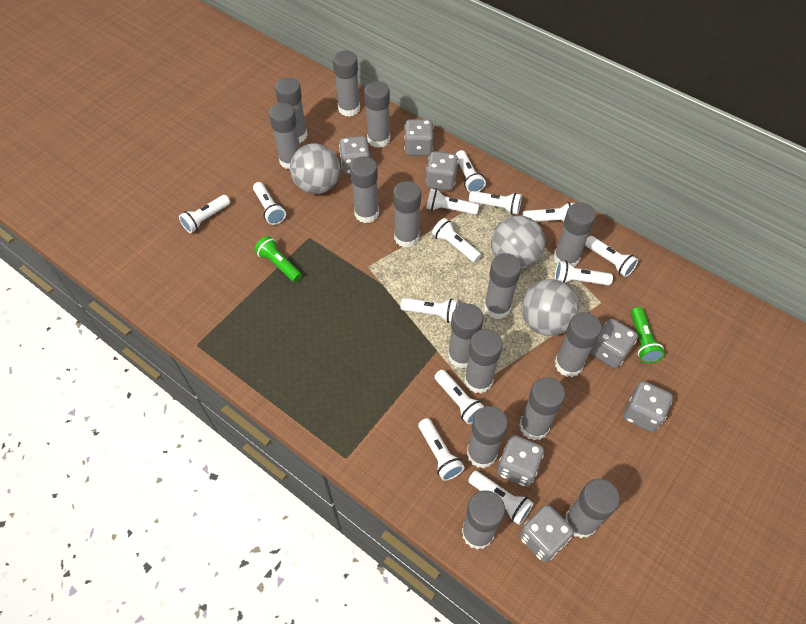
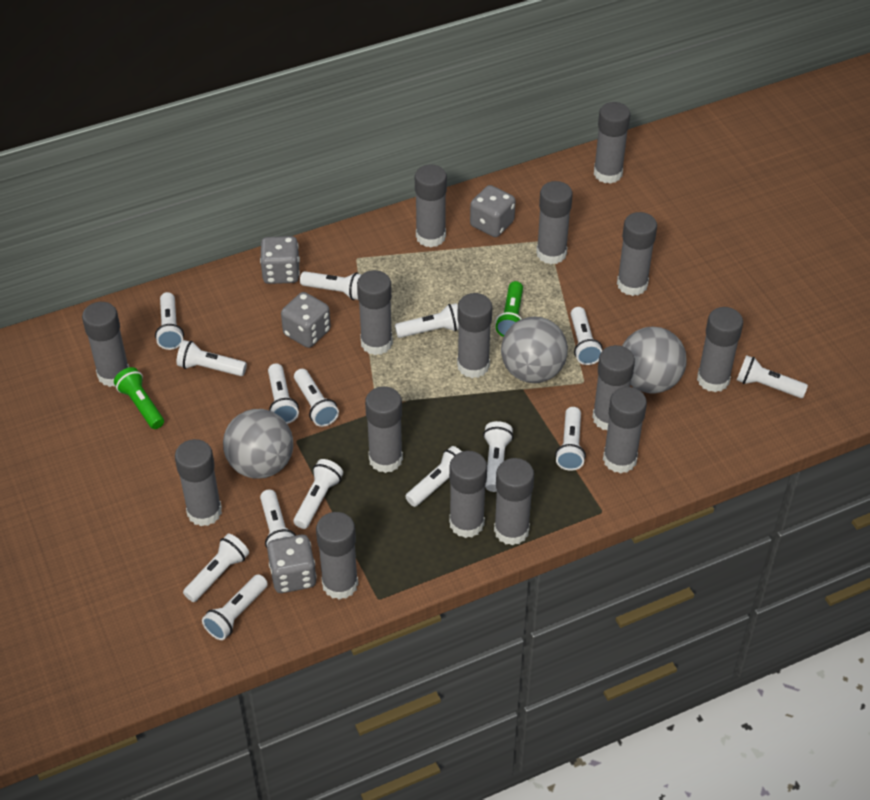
grey dice: [339,136,370,175] [404,119,433,156] [426,151,458,191] [497,435,544,487] [519,505,574,562] [590,319,638,368] [623,381,673,432] = 7 -> [260,236,300,284] [267,535,317,593] [281,292,331,348] [470,185,515,237] = 4
white flashlight: [179,195,230,233] [253,182,286,225] [400,298,458,323] [418,418,465,481] [426,189,479,215] [432,218,481,263] [434,369,485,424] [456,150,486,192] [468,471,534,525] [469,191,522,215] [523,202,574,222] [555,261,613,286] [585,236,638,277] = 13 -> [155,292,184,350] [176,340,247,376] [183,534,249,602] [202,574,268,640] [260,489,296,547] [268,363,299,424] [293,459,343,529] [294,369,339,427] [300,271,362,300] [395,303,459,338] [405,446,462,507] [483,421,513,492] [555,407,586,471] [571,307,603,365] [737,355,808,398] = 15

